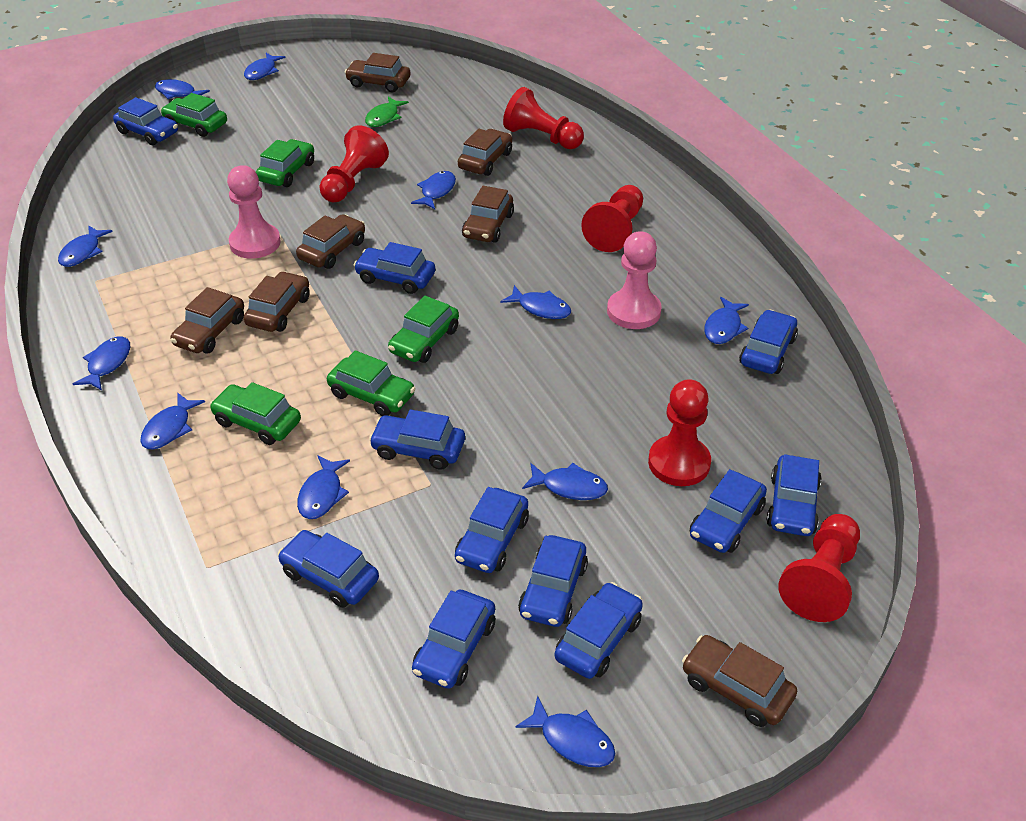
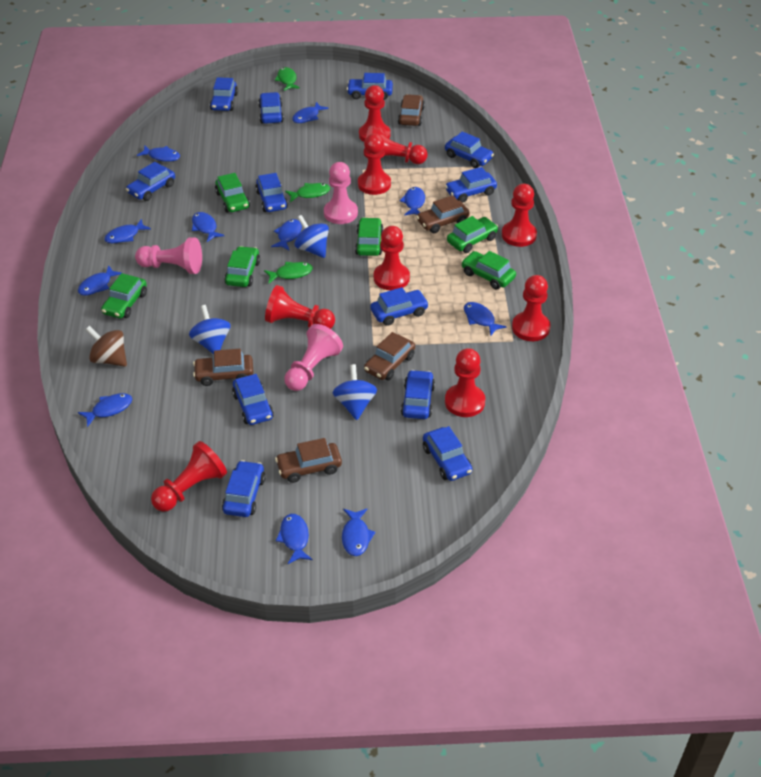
blue car: [113,97,178,145] [278,530,379,608] [354,242,435,294] [369,409,465,470] [412,590,495,689] [455,487,529,573] [518,535,588,627] [555,582,643,679] [690,469,767,553] [739,310,798,374] [767,454,822,536] = 11 -> [126,162,175,201] [210,77,238,111] [222,460,266,517] [232,374,274,425] [255,173,288,212] [258,92,284,124] [347,73,393,100] [370,287,429,326] [401,370,435,419] [423,426,472,481] [445,131,494,168] [445,167,497,203] = 12
blue spinning top: none = 0 -> [189,305,230,354] [294,215,329,258] [332,364,377,420] = 3
brown car: [170,287,244,354] [244,271,310,332] [296,215,365,269] [345,53,411,92] [458,129,512,176] [462,186,514,243] [682,635,797,727] = 7 -> [193,349,253,386] [275,438,342,483] [364,332,415,381] [398,94,425,126] [416,196,470,233] = 5
brown spinning top: none = 0 -> [86,326,127,367] = 1
green car: [161,93,227,137] [209,382,301,445] [256,139,314,187] [327,350,416,416] [388,296,459,363] = 5 -> [101,273,147,318] [215,173,250,213] [224,246,260,287] [355,217,383,256] [447,216,498,253] [461,251,516,290] = 6
green fish: [365,97,409,127] = 1 -> [264,262,313,283] [275,67,300,90] [285,183,330,202] = 3
pink pawn: [227,165,281,259] [607,232,662,329] = 2 -> [135,237,202,274] [284,324,343,391] [324,162,358,224] = 3
red pawn: [320,125,389,202] [503,87,584,149] [581,185,643,252] [648,379,711,486] [778,514,860,622] = 5 -> [151,441,227,512] [265,285,335,329] [358,134,391,195] [359,85,391,142] [373,128,428,164] [374,226,410,290] [445,348,486,417] [502,184,537,247] [512,275,551,341] = 9

